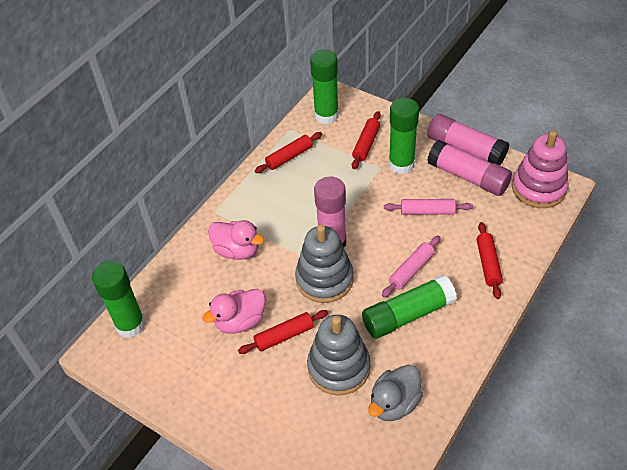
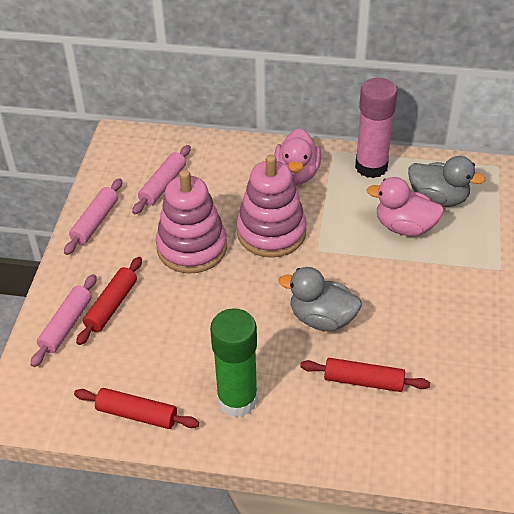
green glue stick: [92,261,146,338] [310,50,339,124] [362,275,457,339] [389,98,419,174] = 4 -> [210,308,258,417] = 1
grey duck: [368,365,423,421] = 1 -> [278,267,362,331] [408,156,486,207] = 2
grey stacking toy: [295,224,354,303] [307,315,370,396] = 2 -> none = 0
pink glue stick: [314,177,346,247] [427,114,509,165] [427,140,512,196] = 3 -> [355,78,398,178] = 1
pink rolling pin: [382,236,441,297] [384,199,473,215] = 2 -> [30,274,96,367] [64,178,122,255] [132,145,191,214] = 3
pink stacking toy: [512,130,569,208] = 1 -> [156,170,227,273] [236,154,307,258] = 2
red rolling pin: [238,310,328,354] [255,132,322,173] [352,111,381,169] [476,222,503,299] = 4 -> [74,388,199,429] [76,257,142,345] [300,358,430,392] = 3

